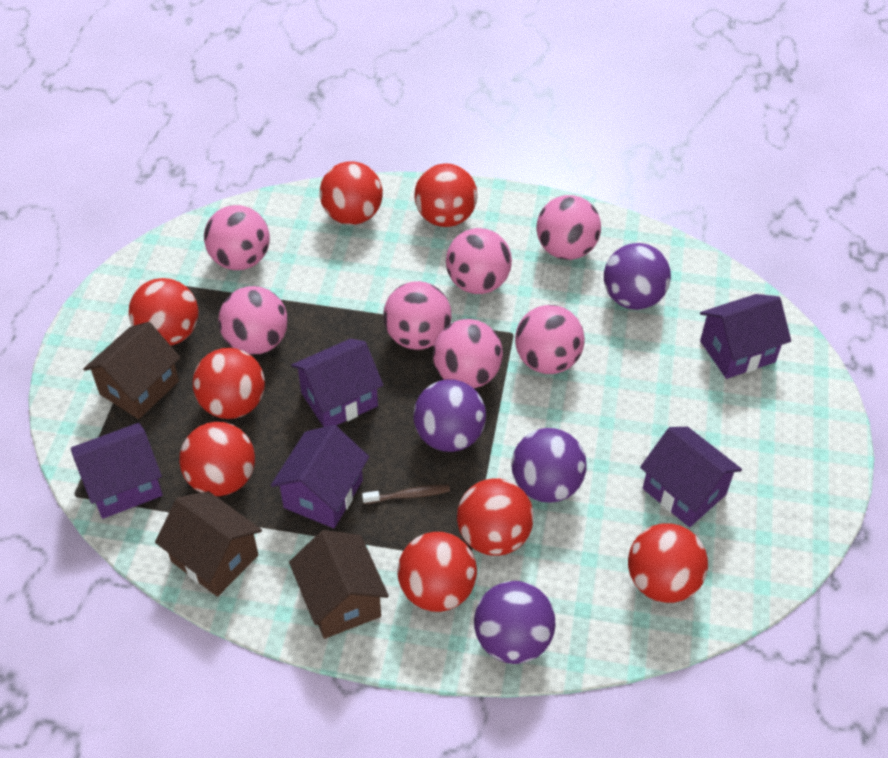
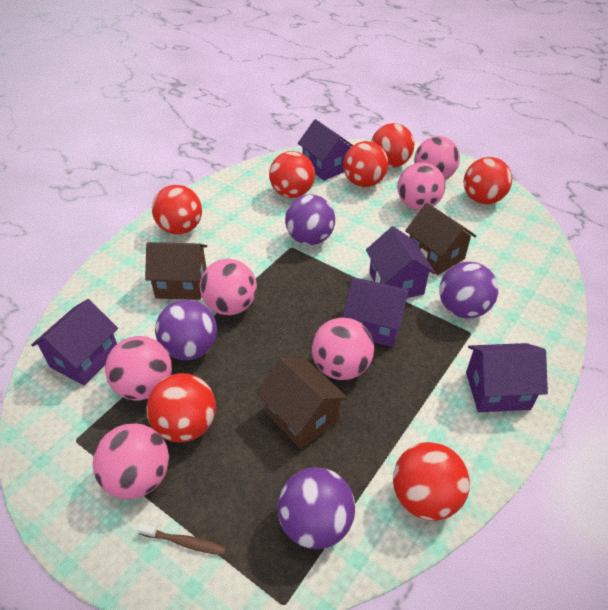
pink ball: [204,205,270,270] [218,286,288,355] [383,281,452,350] [433,319,503,388] [446,228,512,294] [515,305,585,374] [536,195,601,260] = 7 -> [93,423,169,499] [105,336,172,401] [200,259,257,315] [312,317,374,380] [397,162,445,210] [414,136,460,180] = 6
red ball: [129,278,198,346] [179,422,255,496] [193,348,265,419] [320,161,383,225] [397,532,477,612] [414,164,477,227] [457,478,534,556] [628,523,708,603] = 8 -> [146,373,216,442] [152,185,202,235] [269,151,315,198] [343,141,388,187] [371,123,414,168] [393,442,470,521] [464,157,512,204] = 7

